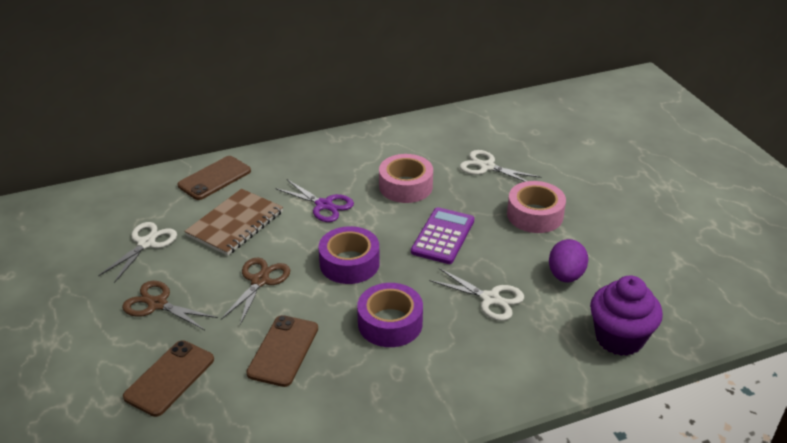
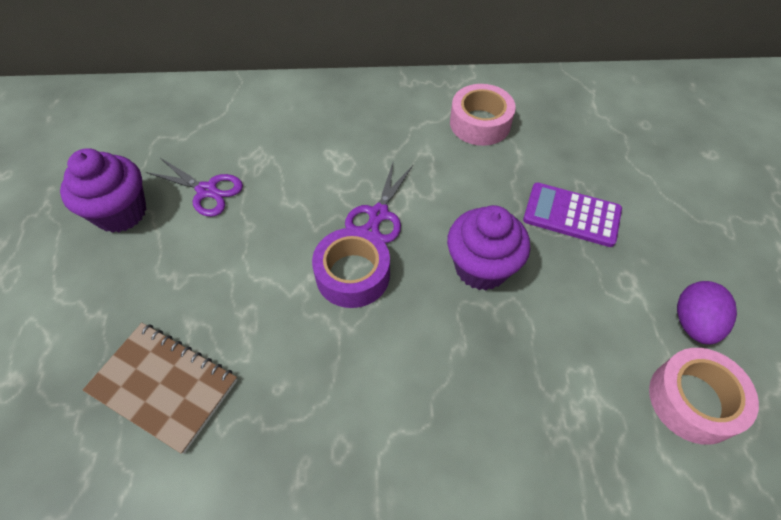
brown phone: [123,340,214,417] [177,156,251,200] [246,315,318,387] = 3 -> none = 0
brown scissors: [122,281,218,330] [221,258,290,325] = 2 -> none = 0
purple cupcake: [590,276,663,356] = 1 -> [60,149,147,233] [447,205,530,290] = 2
purple scissors: [275,179,354,222] = 1 -> [146,158,243,217] [345,163,413,243] = 2
purple tape: [319,226,380,284] [357,283,423,347] = 2 -> [312,228,390,308] = 1
white scissors: [98,222,177,283] [429,268,524,321] [460,150,541,182] = 3 -> none = 0

